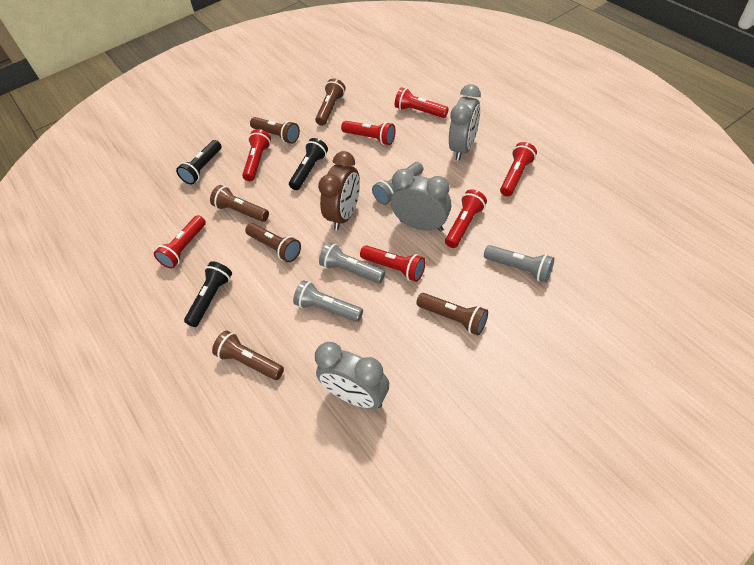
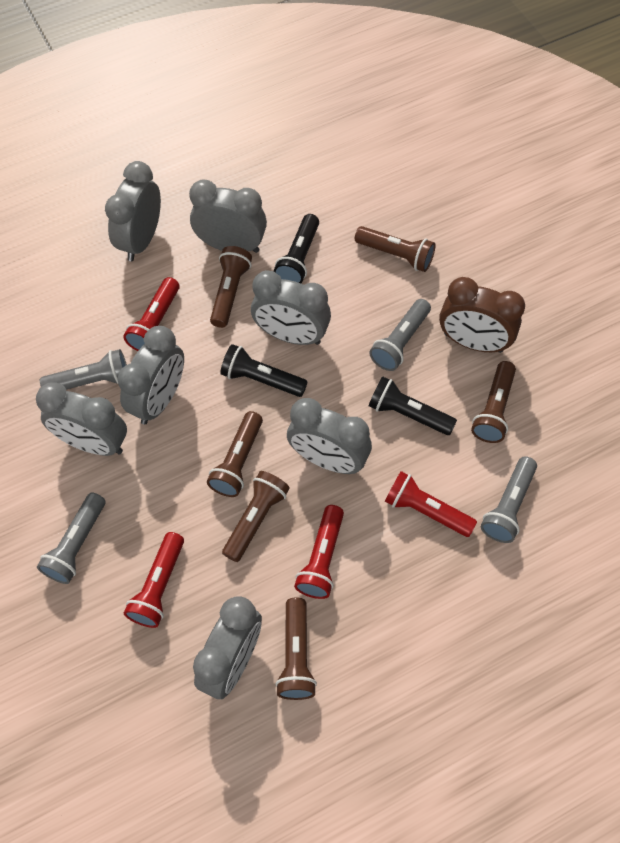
grey clock: [315,342,389,409] [391,169,451,231] [449,84,481,161] = 3 -> [36,382,127,456] [105,161,161,261] [118,326,184,424] [189,179,267,253] [193,596,262,699] [251,270,331,345] [287,398,372,474] = 7
red flashlight: [154,215,206,269] [242,129,271,181] [341,121,396,145] [360,245,425,282] [395,87,449,118] [445,189,487,248] [500,142,537,197] = 7 -> [123,277,179,351] [124,532,184,628] [294,505,344,599] [385,471,477,537] = 4

